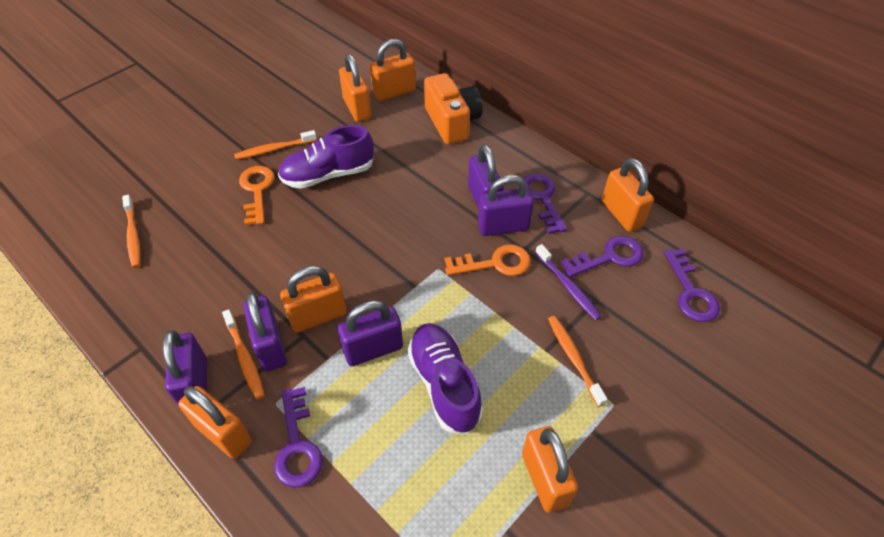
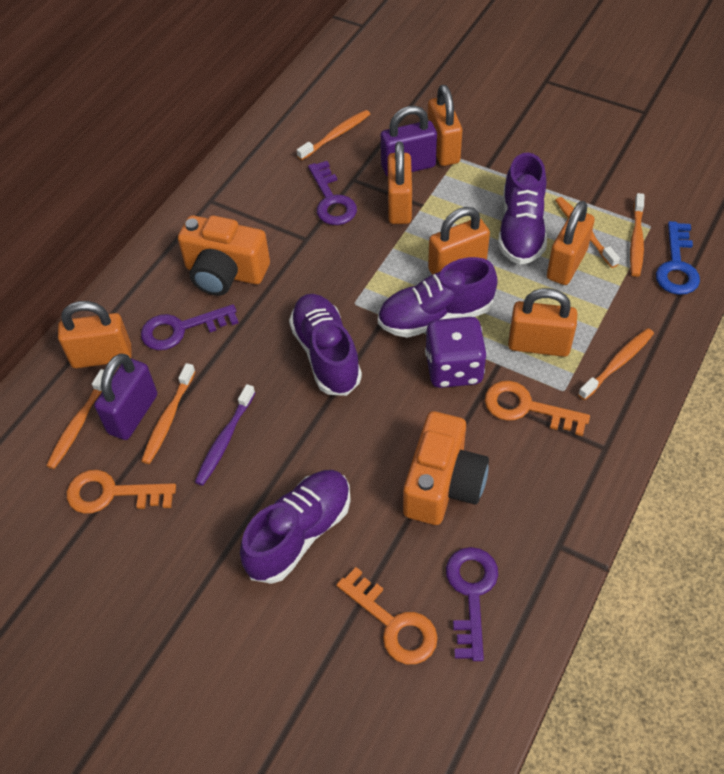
blue key: none = 0 -> [656,221,700,295] = 1
orange camera: [424,73,482,144] = 1 -> [178,215,270,296] [403,411,489,525] = 2
orange key: [239,166,275,225] [445,244,531,276] = 2 -> [67,470,176,514] [336,567,438,664] [485,381,590,436] = 3
orange toothbrush: [122,195,141,268] [222,309,265,400] [234,130,317,160] [548,316,608,407] = 4 -> [46,369,104,469] [141,363,196,464] [297,110,370,160] [555,197,620,268] [578,328,654,400] [630,193,645,277] = 6
purple dice: none = 0 -> [425,317,487,388] = 1
purple key: [274,387,323,488] [523,173,567,234] [561,236,644,277] [664,249,720,322] = 4 -> [141,304,239,350] [308,161,357,225] [446,547,498,661] = 3
purple padlock: [163,330,207,405] [243,292,287,372] [338,301,403,366] [468,144,504,209] [478,175,534,236] = 5 -> [94,354,157,440] [381,106,437,177] = 2
purple shoe: [278,125,374,189] [408,323,483,434] = 2 -> [240,470,351,584] [289,294,362,396] [378,257,498,338] [498,152,547,265] = 4

